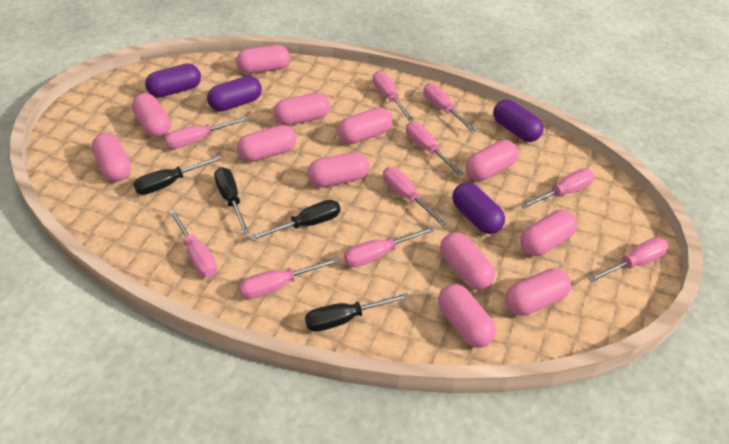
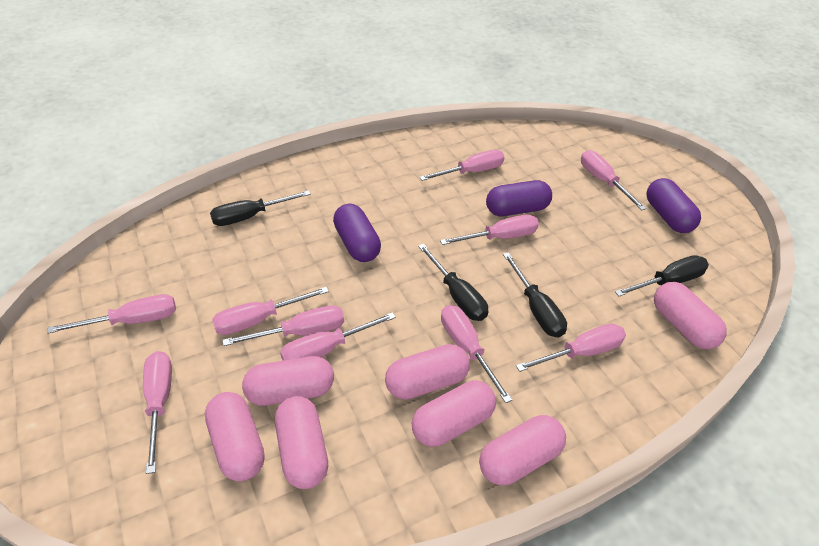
pink capsule: [92,133,131,182] [132,93,171,138] [236,45,290,74] [237,125,296,162] [273,93,330,126] [307,152,369,187] [338,107,392,144] [438,284,496,347] [440,232,495,290] [466,140,518,181] [505,268,571,316] [520,210,577,256] = 12 -> [205,392,265,481] [242,356,334,406] [275,396,328,489] [385,344,470,400] [412,380,496,447] [479,415,566,485] [654,282,727,349] = 7
purple capsule: [145,64,201,97] [207,76,262,111] [452,182,505,234] [493,100,544,142] = 4 -> [333,203,381,262] [486,180,552,216] [647,178,701,233] = 3

